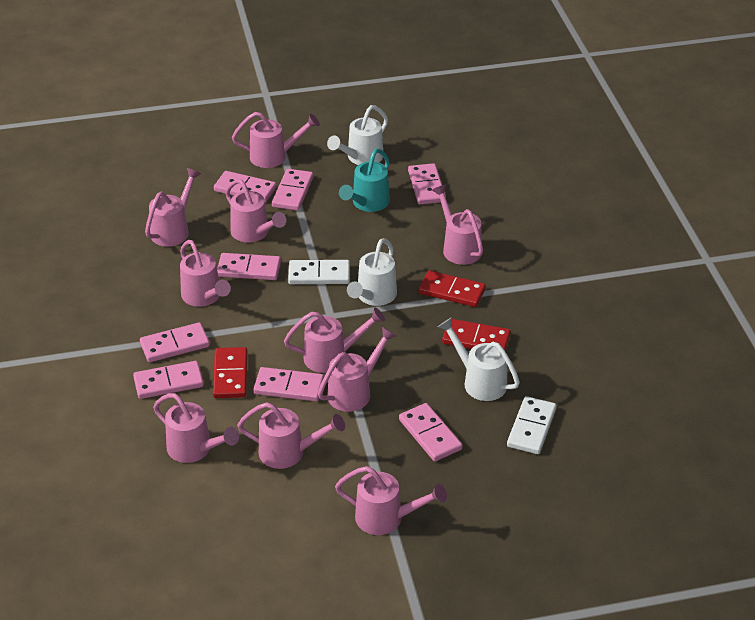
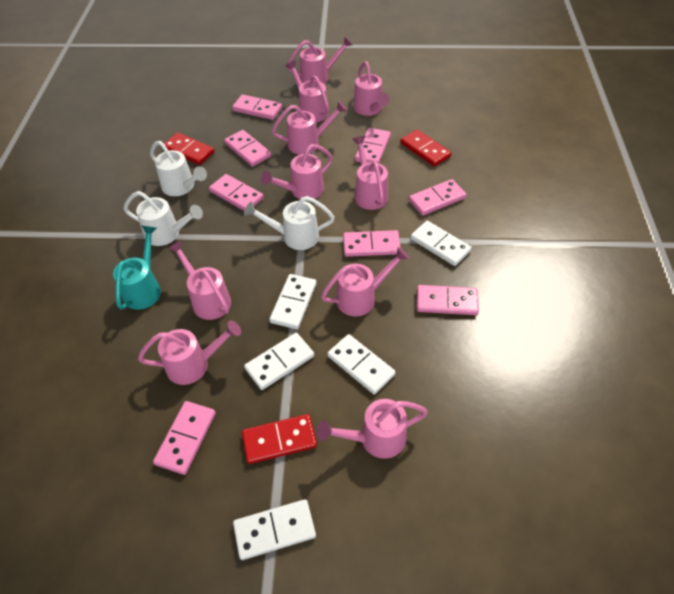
white domino: [288,260,350,284] [507,396,556,454] = 2 -> [233,499,316,560] [244,333,314,390] [269,274,317,329] [327,334,396,394] [410,221,471,266] = 5

